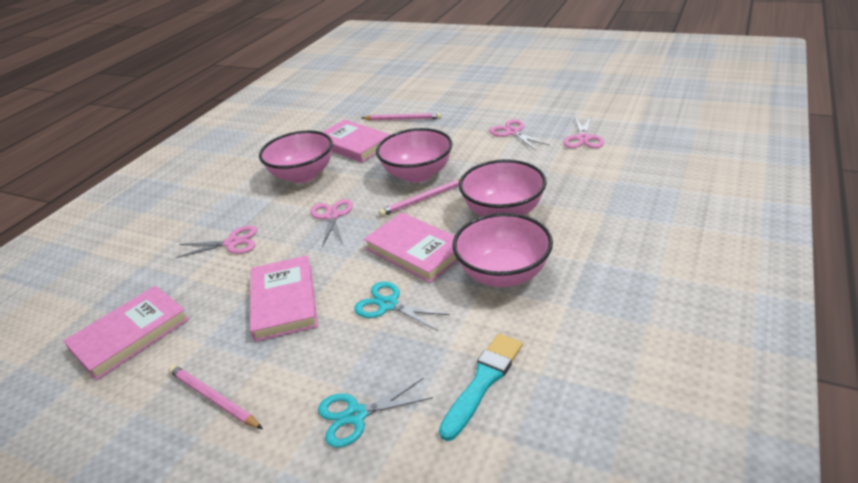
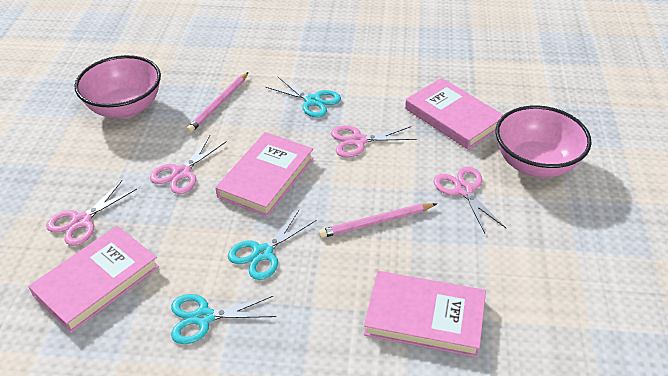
pink bowl: [259,131,333,183] [376,128,453,183] [453,213,553,287] [459,159,547,216] = 4 -> [74,55,161,119] [495,105,592,178] = 2
pink pencil: [168,365,263,429] [362,113,442,121] [379,179,460,216] = 3 -> [186,72,249,133] [318,203,436,238] = 2
turquoise brush: [439,334,523,441] = 1 -> none = 0
turquoise scissors: [318,378,433,448] [354,281,450,331] = 2 -> [171,294,276,344] [228,210,317,280] [266,76,341,118] = 3

